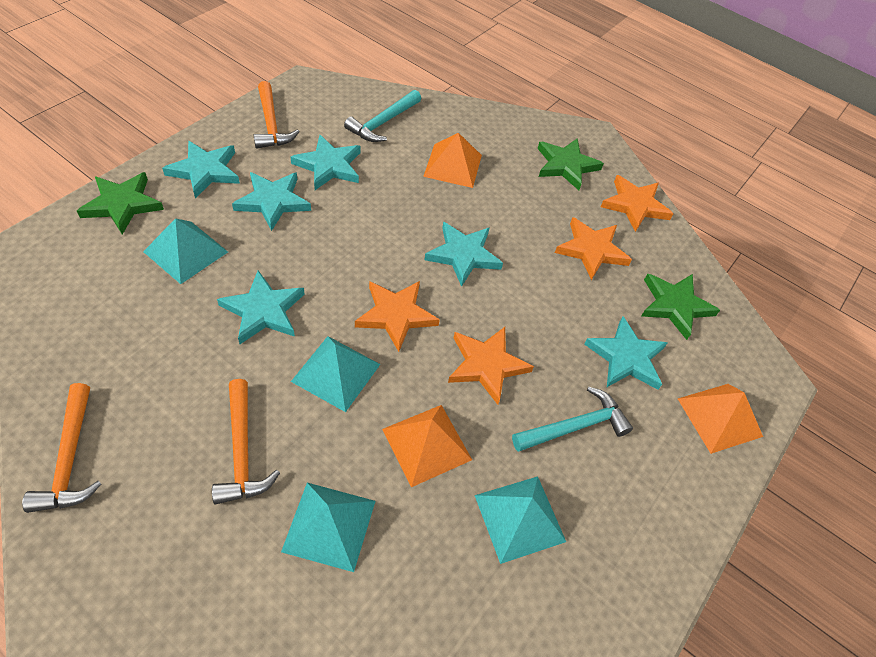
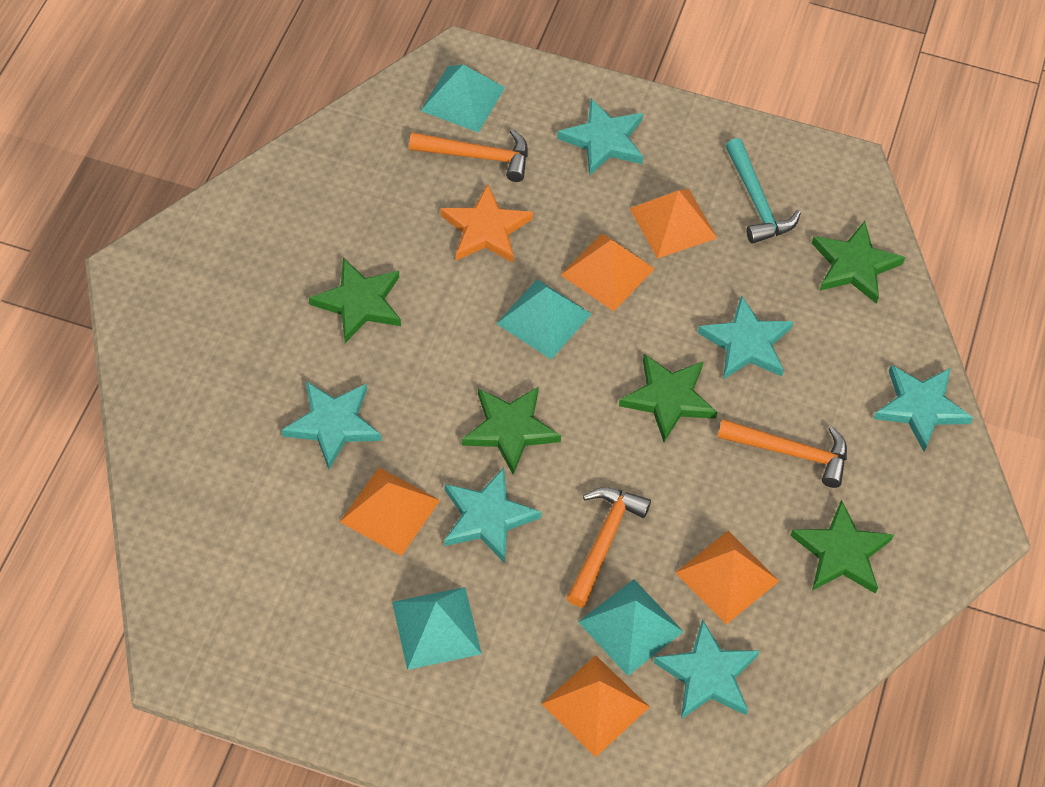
green star: [77,172,164,234] [537,138,604,190] [642,274,720,340] = 3 -> [309,258,401,343] [462,386,561,475] [619,354,717,442] [790,500,894,594] [812,221,905,304] = 5
orange pyramid: [382,405,472,487] [423,133,482,188] [678,384,763,454] = 3 -> [340,467,440,556] [542,655,649,757] [561,233,655,311] [629,189,717,259] [675,530,779,625] = 5
orange star: [355,281,440,352] [448,327,534,405] [555,217,632,280] [601,175,673,232] = 4 -> [440,184,533,263] = 1
turquoise hammer: [344,90,421,142] [512,387,633,452] = 2 -> [726,138,801,244] = 1

